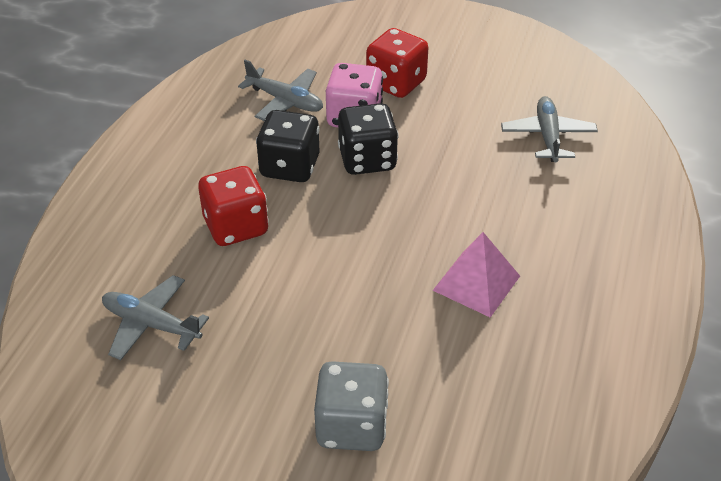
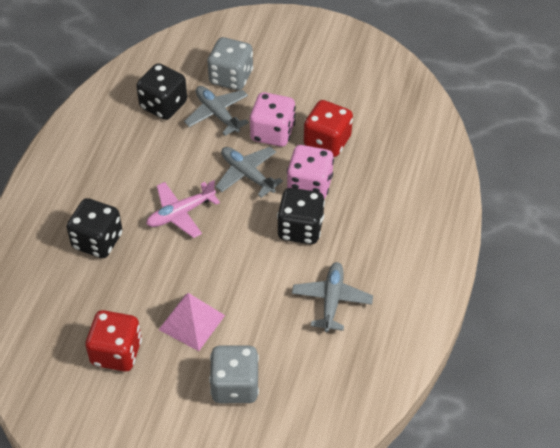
black dice: [256,110,320,182] [338,103,399,175] = 2 -> [67,198,123,258] [136,63,187,120] [277,188,325,244] = 3
grey dice: [314,361,389,451] = 1 -> [207,37,253,90] [209,346,259,403] = 2
pink dice: [326,63,383,127] = 1 -> [250,92,296,147] [287,145,334,199] = 2
pink plane: none = 0 -> [146,180,220,238] = 1

